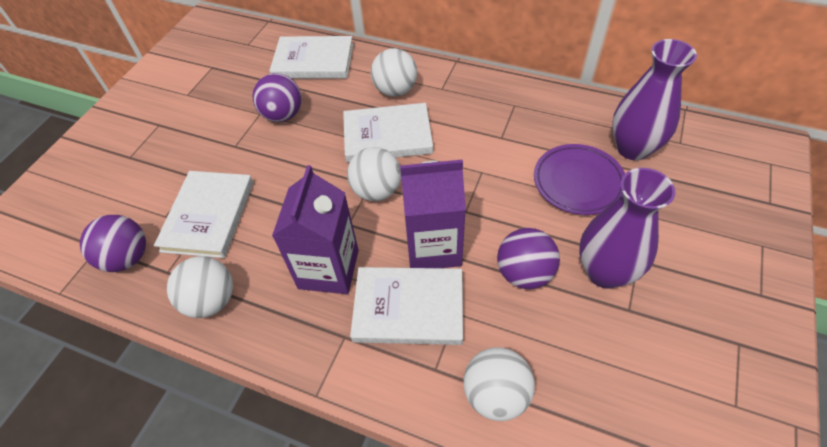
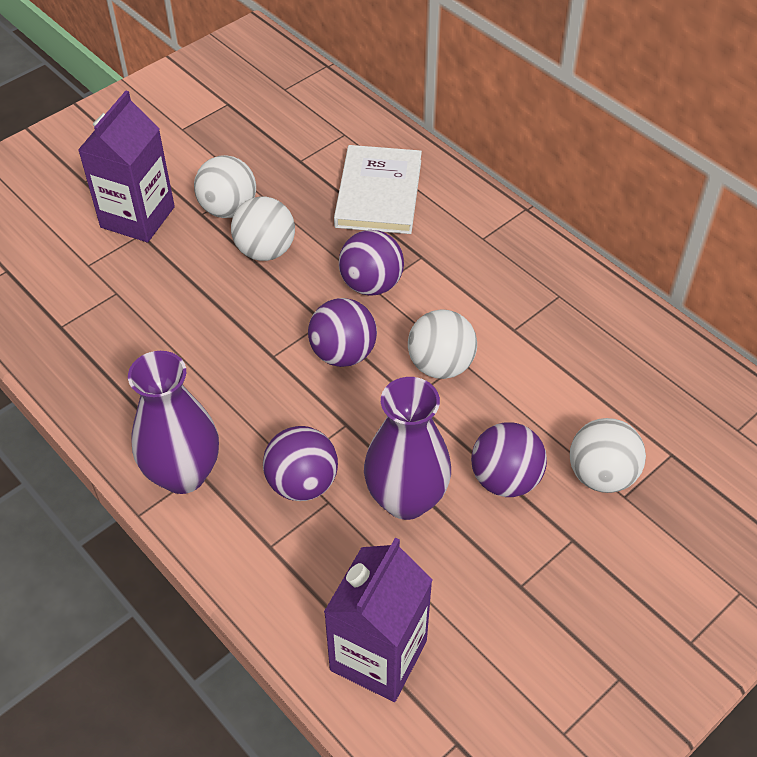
purple ball: [80,215,146,272] [252,73,302,122] [497,228,560,289] = 3 -> [263,426,338,501] [308,298,377,367] [339,230,404,295] [471,422,547,497] = 4
purple plate: [534,144,625,215] = 1 -> none = 0
white book: [154,171,253,258] [269,36,353,79] [343,103,433,162] [350,267,463,345] = 4 -> [334,145,422,234] = 1

